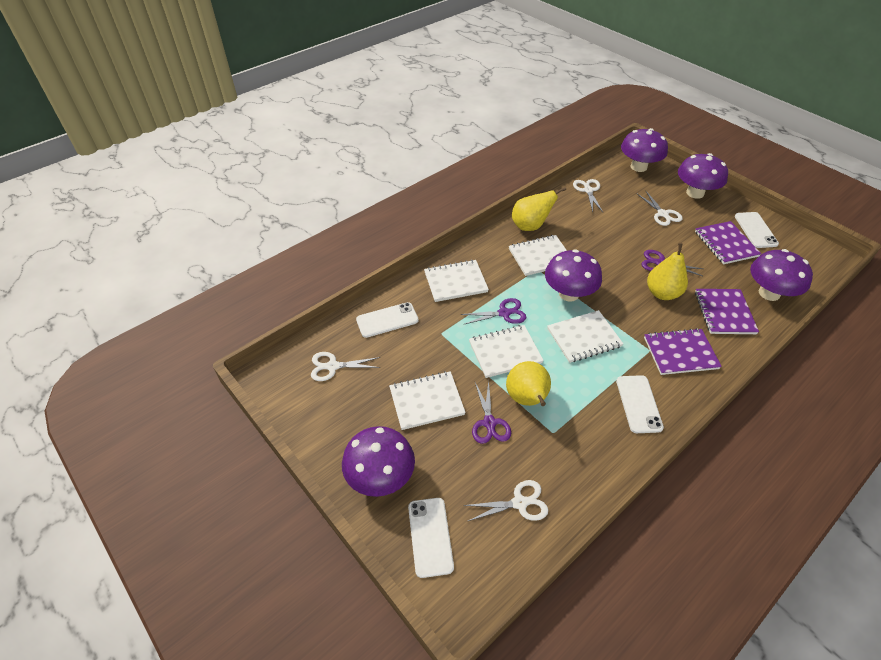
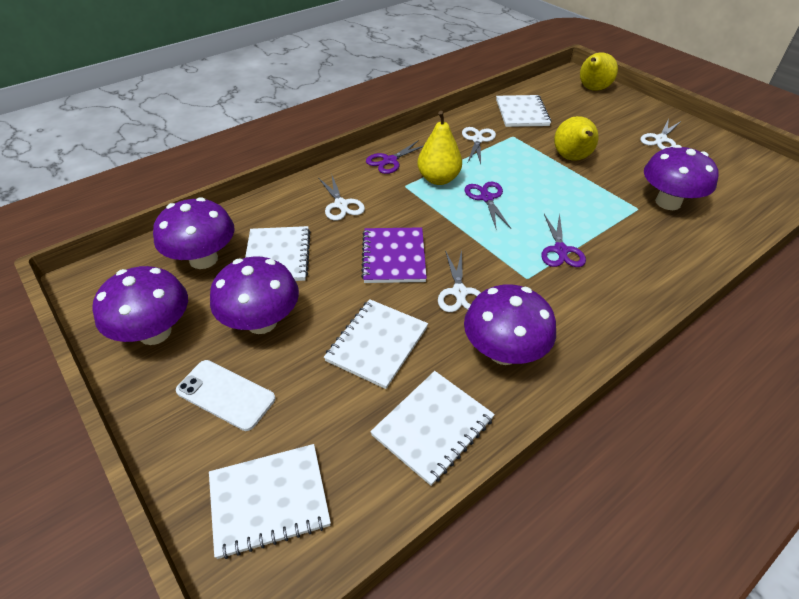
purple notebook: [644,328,722,375] [695,221,761,264] [695,289,759,334] = 3 -> [361,227,427,283] = 1
white phone: [356,302,419,338] [408,498,454,578] [616,375,664,433] [735,212,779,248] = 4 -> [176,360,275,431] = 1

